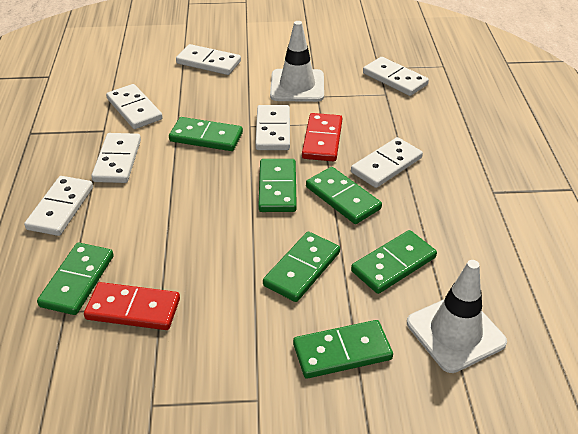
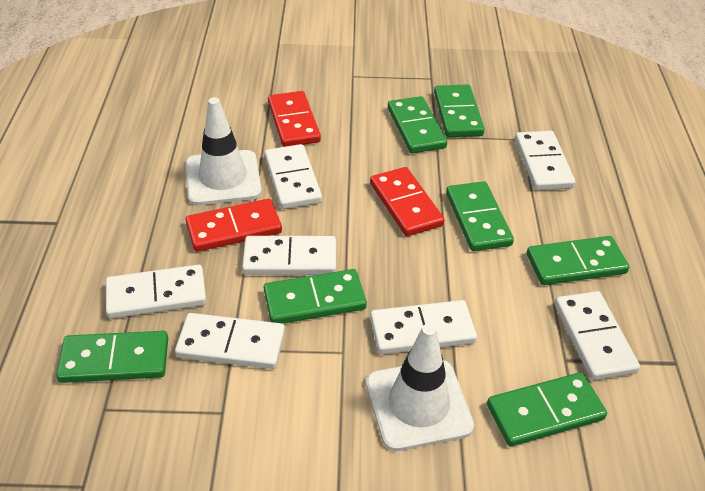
red domino: [84,282,180,330] [302,113,342,161] = 2 -> [186,199,282,252] [268,91,321,147] [370,167,444,236] = 3

